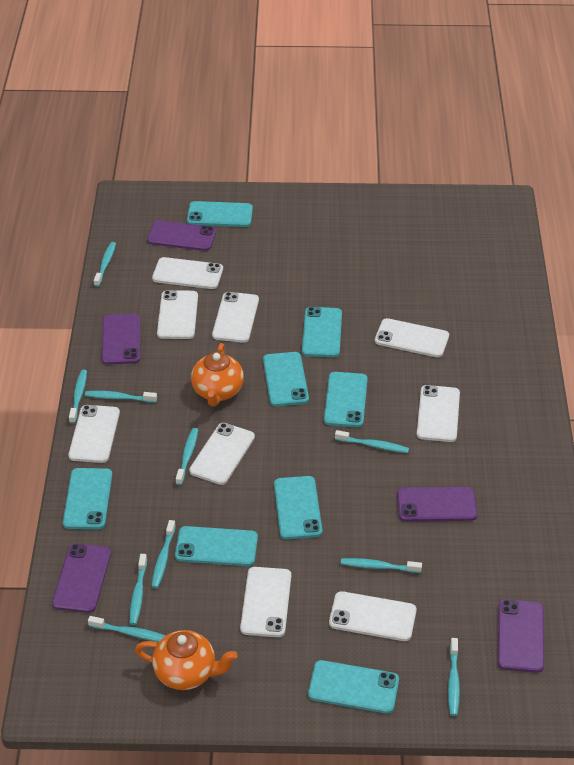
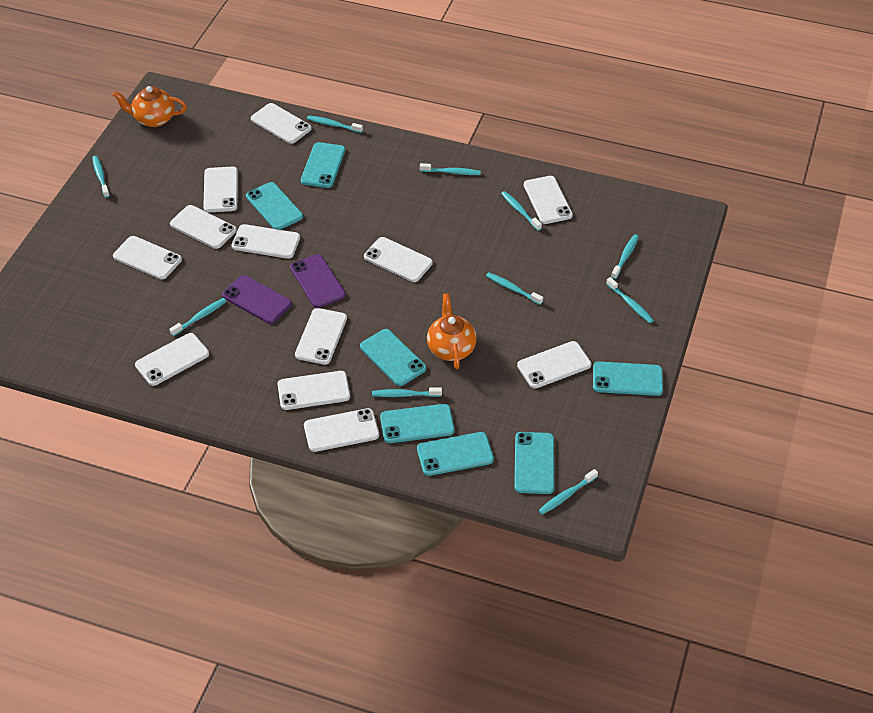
purple phone: [52,543,111,613] [102,314,140,365] [147,220,216,251] [397,487,477,522] [498,599,544,673] = 5 -> [222,275,292,324] [290,254,346,308] = 2
turquoise phone: [63,468,112,529] [175,526,258,566] [187,201,253,227] [263,352,309,406] [274,476,323,539] [302,307,342,357] [308,660,399,714] [324,372,368,427] = 8 -> [246,182,303,230] [301,142,345,188] [360,329,426,386] [380,404,454,443] [417,432,494,476] [514,432,554,494] [593,361,663,396] = 7
white phone: [68,405,120,463] [152,257,223,289] [157,290,198,339] [189,423,255,485] [212,292,259,343] [240,567,291,637] [329,591,416,641] [375,318,449,357] [417,385,460,442] = 9 -> [113,236,182,280] [135,333,209,386] [170,205,237,249] [203,167,238,213] [232,224,300,259] [251,103,312,144] [277,371,350,410] [295,308,347,365] [304,408,379,452] [364,237,433,282] [517,341,591,389] [524,176,573,224] = 12

